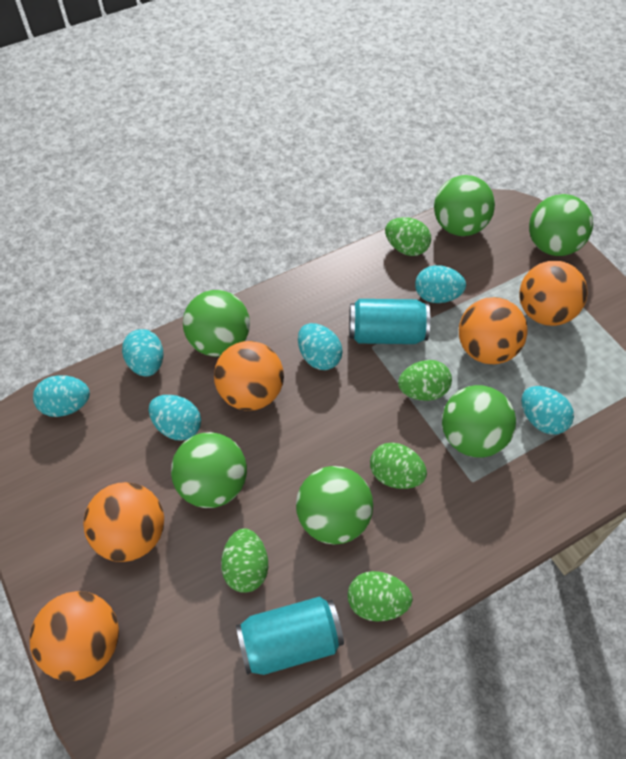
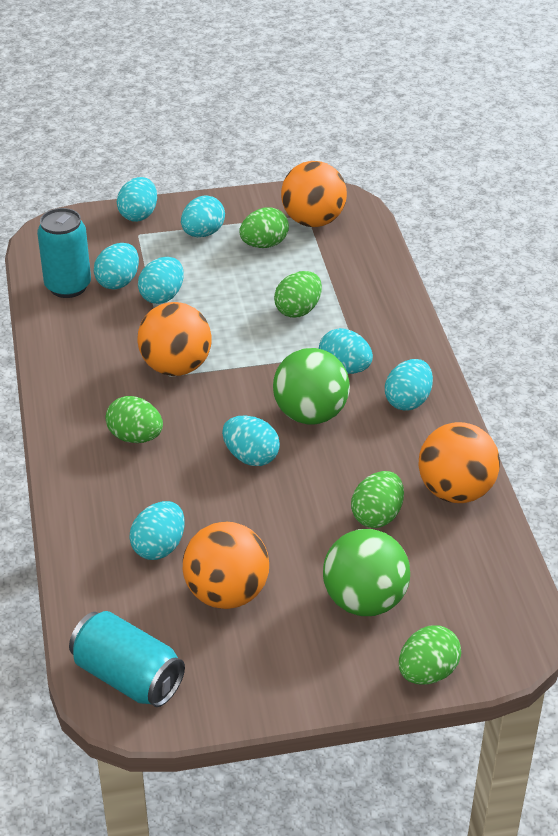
green ball: [171,432,247,508] [183,290,250,357] [296,466,373,545] [434,175,495,236] [442,385,516,457] [529,194,593,256] = 6 -> [273,348,350,425] [323,529,410,616] = 2
orange ball: [29,591,119,681] [83,482,164,562] [214,341,284,411] [459,297,528,364] [519,261,587,326] = 5 -> [137,302,212,376] [183,522,269,609] [281,161,347,227] [418,422,500,503] = 4
turquoise egg: [33,375,90,417] [122,329,163,377] [149,395,201,440] [298,323,343,370] [415,265,466,303] [521,386,574,435] = 6 -> [94,243,139,290] [117,177,157,222] [129,501,185,560] [138,257,184,304] [181,195,225,237] [222,416,280,466] [319,328,373,374] [385,359,433,411] = 8

